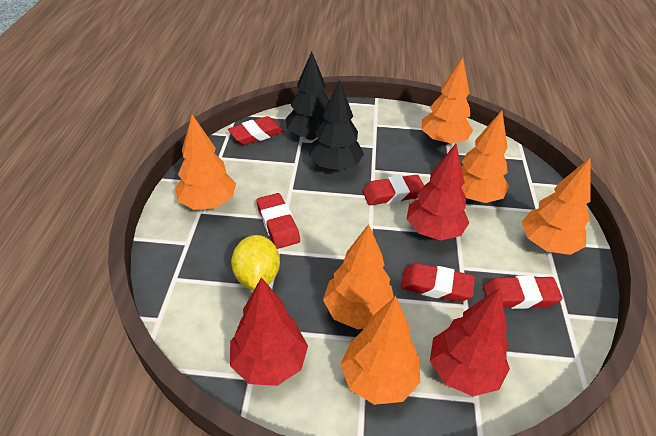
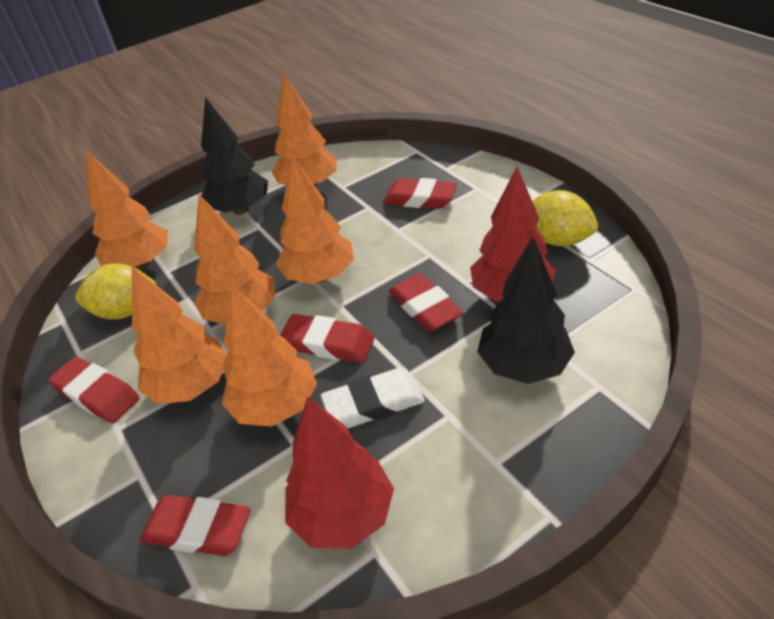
red tree: [230,277,308,386] [407,144,469,241] [430,288,510,396] = 3 -> [285,396,394,549] [470,167,556,302] = 2
white eraser: none = 0 -> [321,368,425,428] = 1
yellow lemon: [231,235,280,290] = 1 -> [75,264,157,320] [532,190,598,246] = 2

